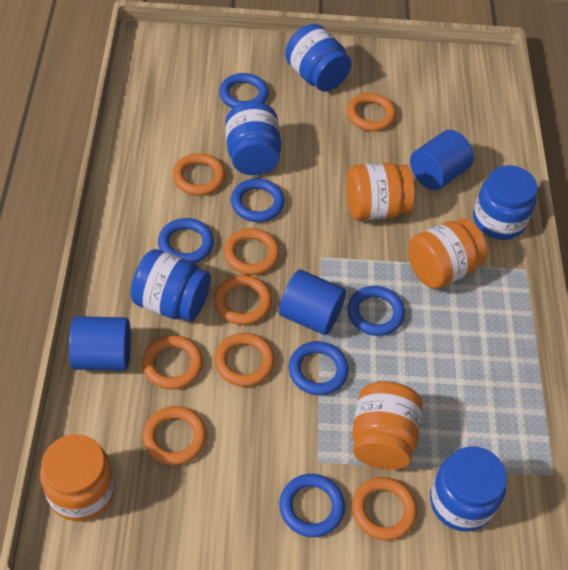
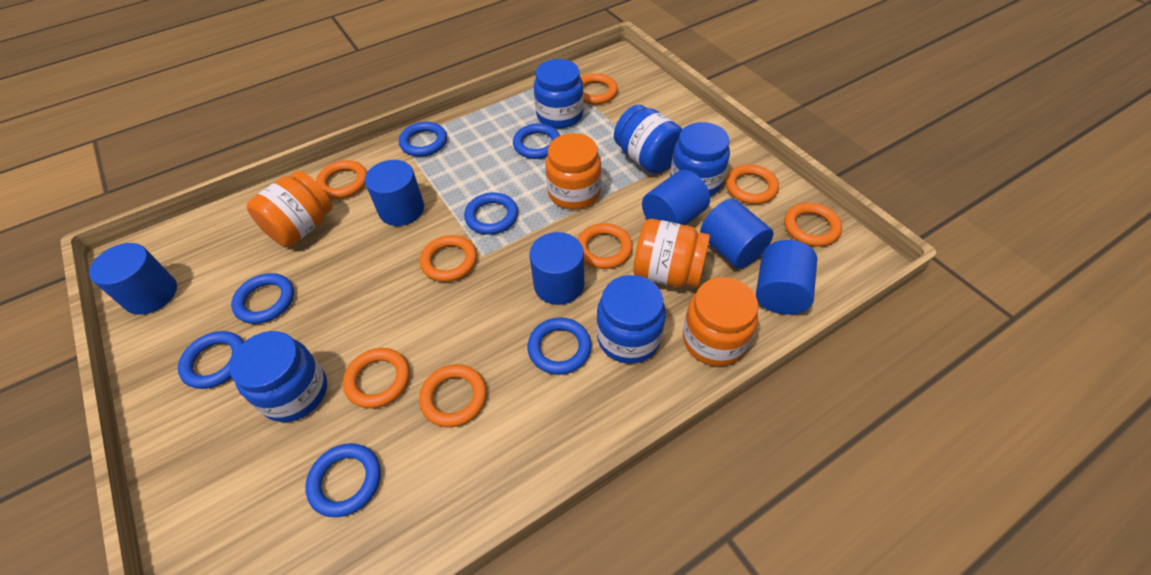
blue cylinder: [69,316,131,371] [279,270,346,335] [410,130,474,190] = 3 -> [89,243,177,315] [365,160,424,226] [530,232,584,305] [642,170,710,225] [700,199,774,269] [756,240,817,315] = 6
blue ring: [158,218,214,263] [219,73,268,108] [231,178,284,222] [279,474,345,537] [289,341,349,395] [348,286,405,336] = 6 -> [178,331,244,389] [231,273,294,324] [305,443,381,517] [399,122,447,157] [464,193,518,235] [513,124,560,159] [527,317,591,375] = 7

